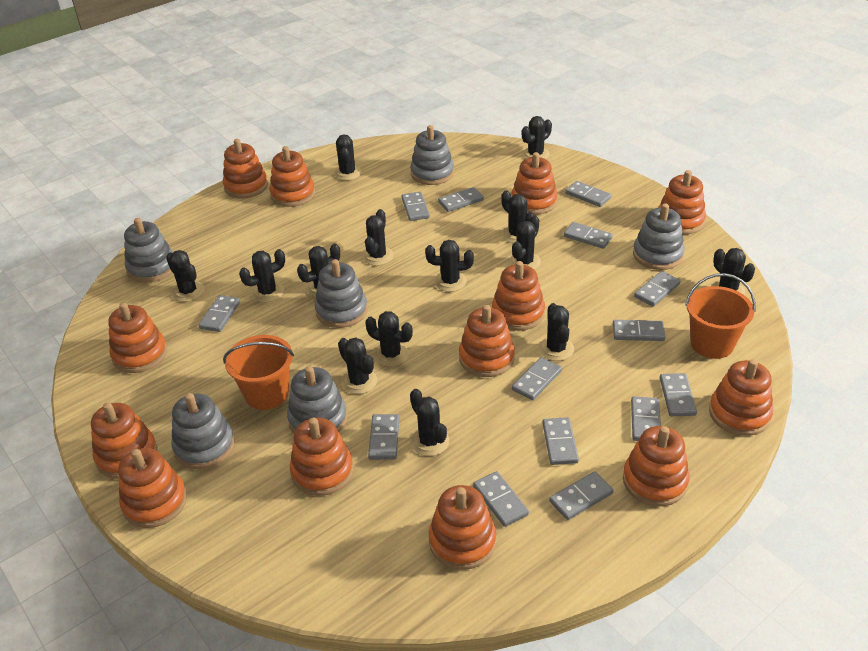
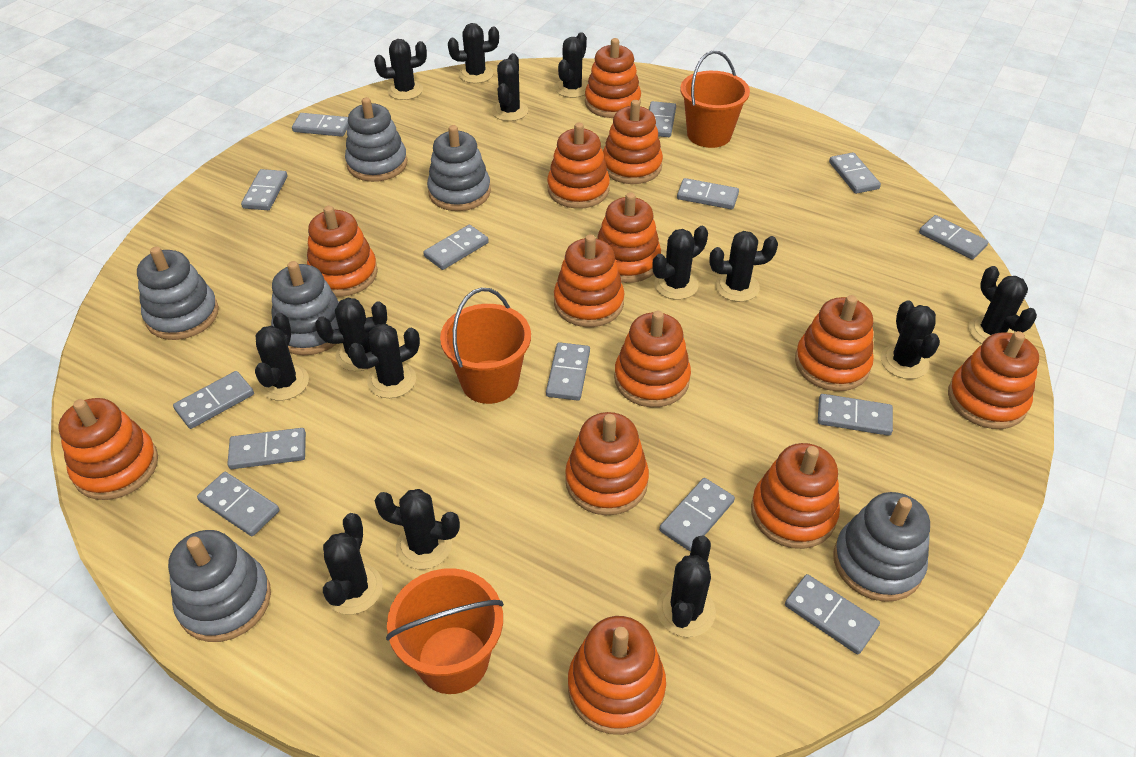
orange bucket: [223,335,294,410] [685,273,756,359] = 2 -> [386,568,504,694] [440,288,531,404] [680,51,750,148] = 3

